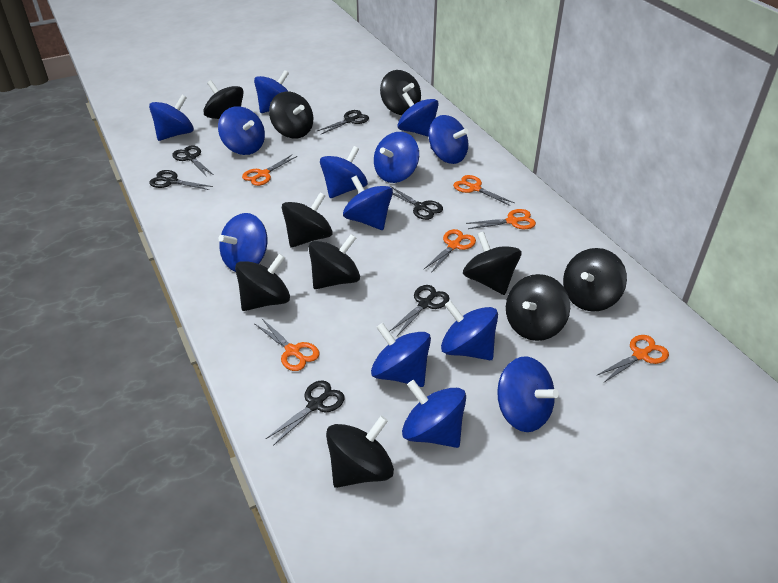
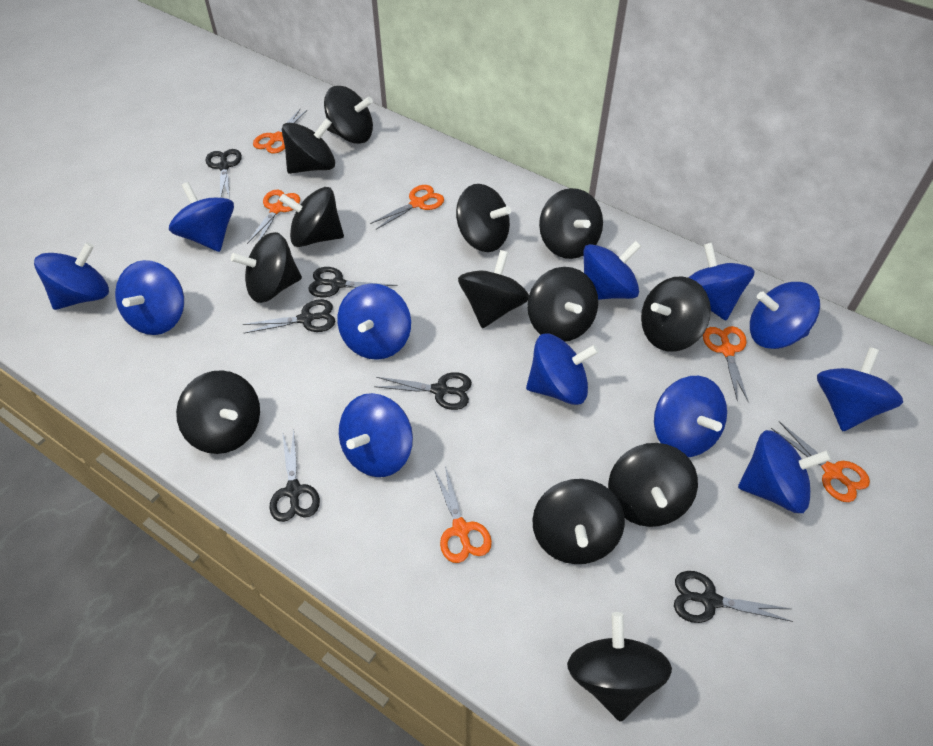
black spinning top: [203,80,244,119] [235,253,290,311] [269,92,313,139] [282,192,333,247] [309,234,360,289] [326,416,394,488] [380,70,421,115] [463,231,521,295] [506,274,570,341] [563,248,627,312] = 10 -> [176,370,260,454] [231,232,302,303] [279,187,344,247] [282,118,335,174] [324,86,373,144] [456,184,511,252] [458,250,529,328] [527,267,598,342] [532,479,625,564] [539,188,603,259] [567,612,672,722] [608,443,698,527] [641,276,711,352] = 13
blue spinning top: [149,95,194,141] [218,106,265,155] [218,213,267,272] [254,70,289,113] [320,146,368,198] [343,175,393,230] [371,323,431,387] [374,132,419,183] [397,92,439,137] [402,380,466,448] [428,115,469,164] [441,301,498,360] [497,357,559,432] = 13 -> [34,242,109,310] [115,260,184,335] [169,182,234,252] [337,283,411,360] [339,393,413,477] [526,334,599,405] [583,241,642,300] [654,376,727,457] [689,243,755,320] [738,430,831,513] [750,282,820,349] [817,347,903,431] = 12

